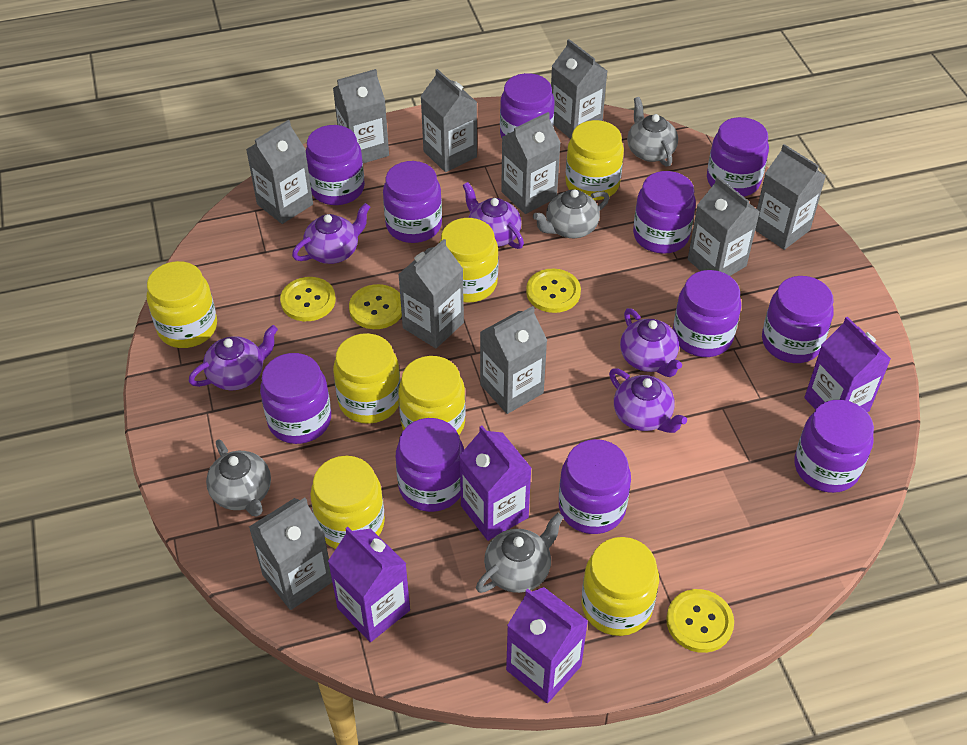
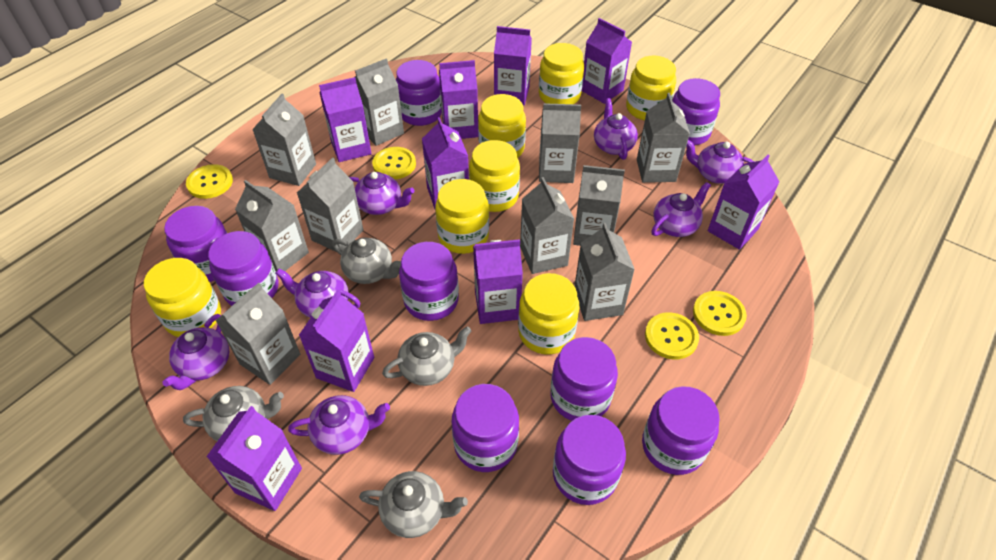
purple carton: [328,527,410,642] [459,426,531,541] [506,587,588,703] [804,317,891,412] = 4 -> [206,406,302,511] [299,290,374,392] [319,77,372,162] [422,117,469,209] [439,60,478,139] [473,239,523,324] [494,26,532,105] [582,18,632,104] [708,155,779,250] = 9
purple jar: [260,353,331,444] [306,125,365,205] [383,161,442,243] [396,418,464,512] [500,73,555,138] [559,439,631,534] [633,171,696,254] [673,270,741,357] [707,117,769,197] [762,276,834,363] [794,400,874,493] = 11 -> [164,206,227,282] [208,231,278,306] [396,60,442,126] [399,242,459,321] [452,384,519,472] [550,337,618,421] [553,415,626,505] [642,386,720,475] [672,78,720,145] = 9
purple teapot: [189,325,278,390] [292,203,370,264] [463,182,524,249] [609,368,687,433] [620,308,682,377] = 5 -> [162,314,229,390] [275,269,361,318] [288,395,390,455] [349,172,415,215] [594,98,638,160] [651,182,711,237] [686,140,754,184] = 7

